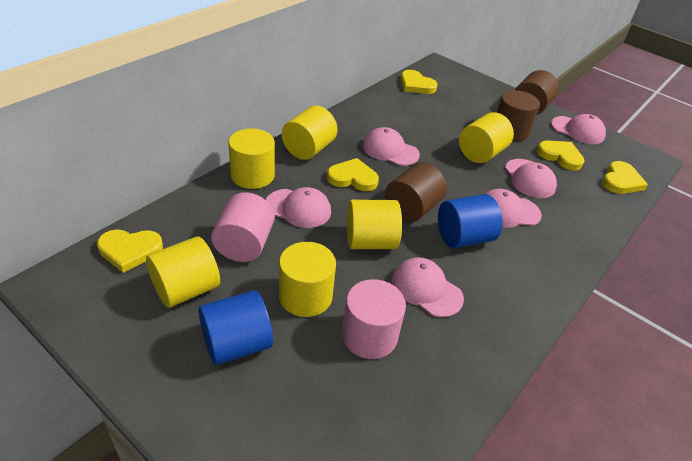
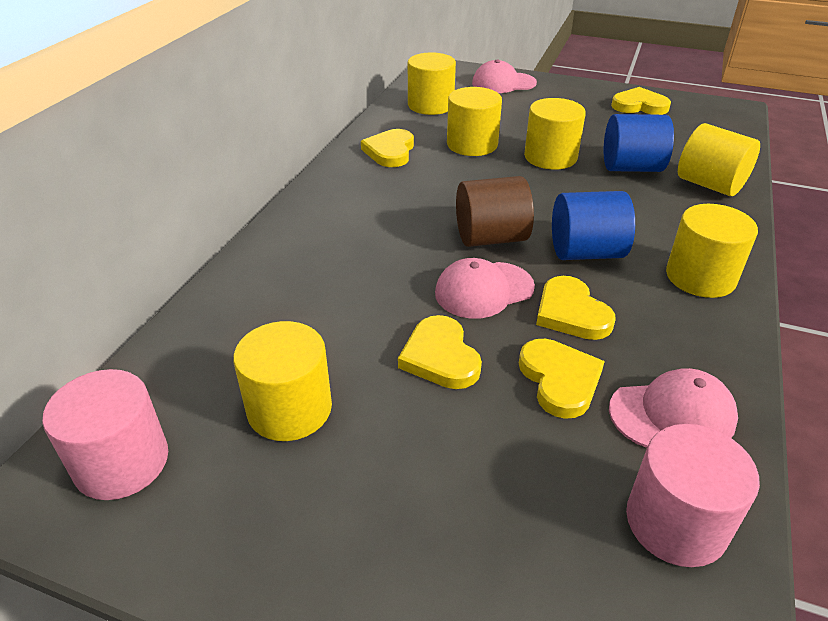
brown cylinder: [385,162,447,222] [497,90,540,141] [515,70,559,115] = 3 -> [456,176,534,247] = 1
pink cap: [266,187,331,228] [363,127,420,166] [391,257,464,317] [485,189,542,228] [505,159,557,198] [551,114,606,144] = 6 -> [435,258,535,319] [472,59,537,93] [609,368,738,448] = 3

